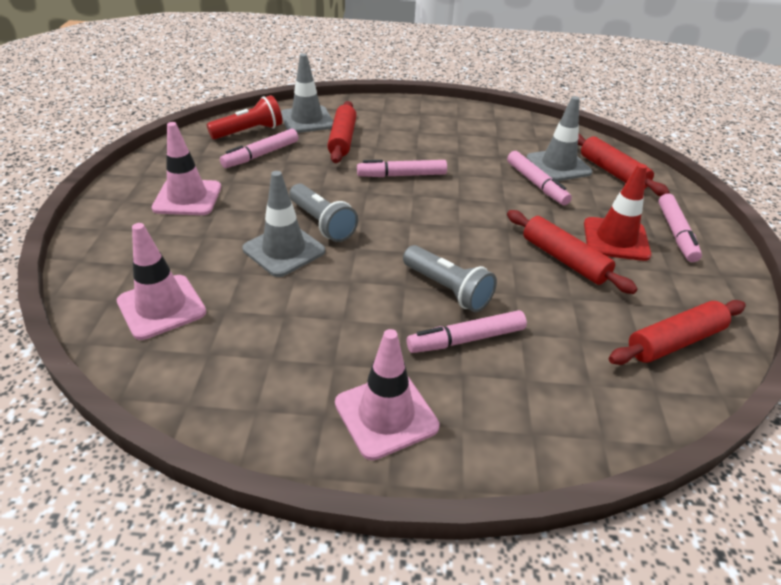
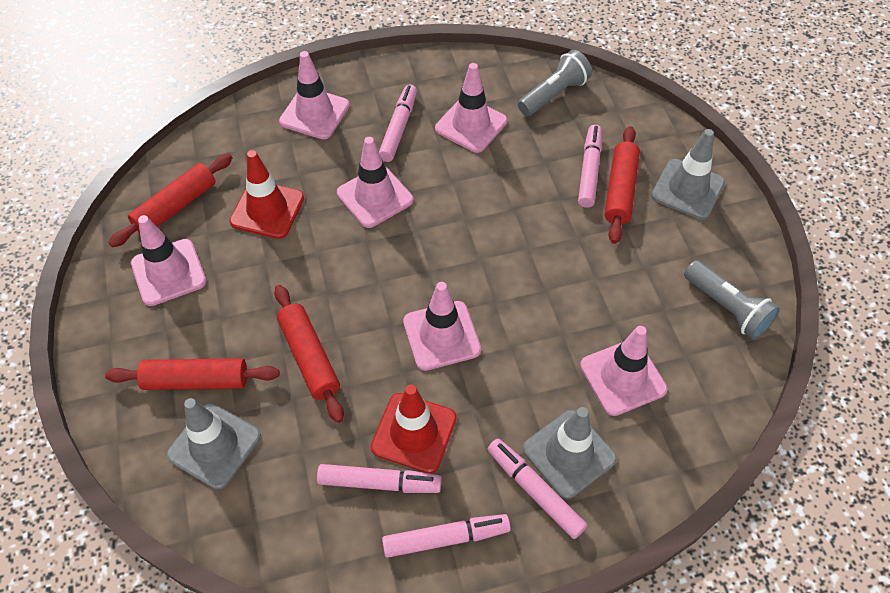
pink traffic cone: [117,223,206,340] [152,122,221,215] [335,329,439,460] = 3 -> [131,215,207,306] [279,51,350,139] [337,137,413,228] [403,282,481,371] [435,63,507,153] [580,326,667,416] = 6
red flashlight: [207,95,282,139] = 1 -> none = 0
red traffic cone: [584,163,651,261] = 1 -> [229,150,304,239] [371,384,456,473] = 2

